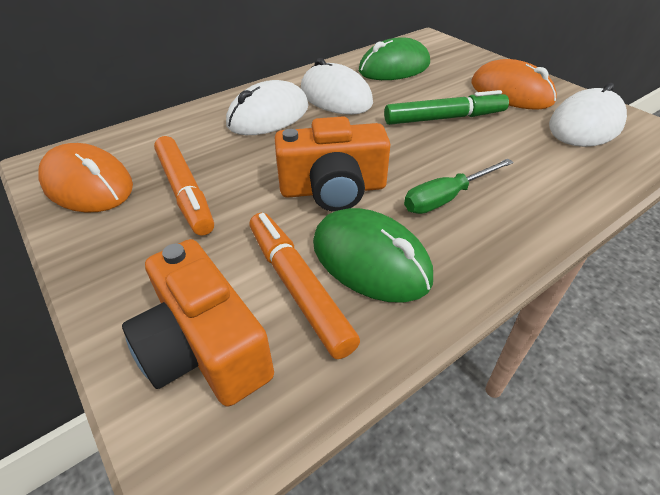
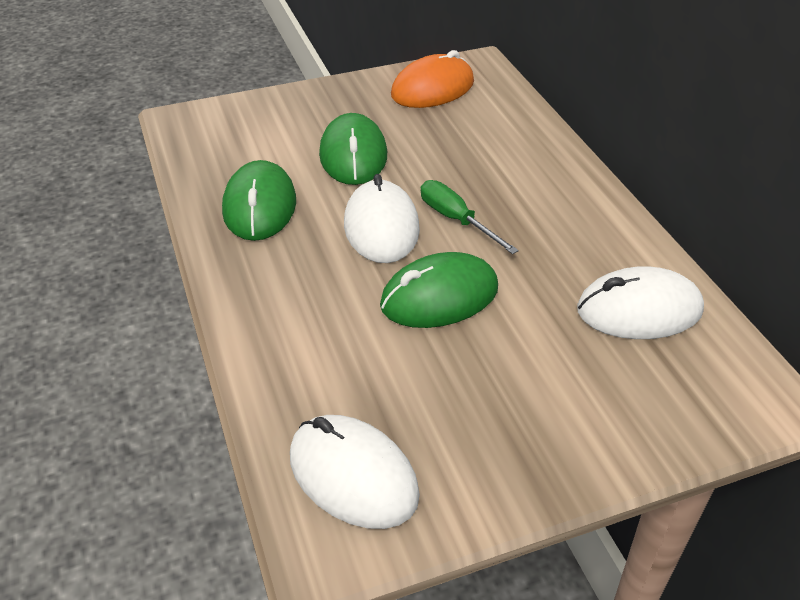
green marker: [384,90,509,125] = 1 -> none = 0
green mouse: [313,208,433,303] [359,37,430,80] = 2 -> [222,160,296,241] [319,113,387,185] [380,252,498,328] = 3
orange camera: [122,239,274,407] [275,116,391,212] = 2 -> none = 0
orange marker: [154,136,214,236] [249,213,360,359] = 2 -> none = 0
orange mouse: [38,143,133,213] [471,59,557,110] = 2 -> [391,50,474,108] = 1

